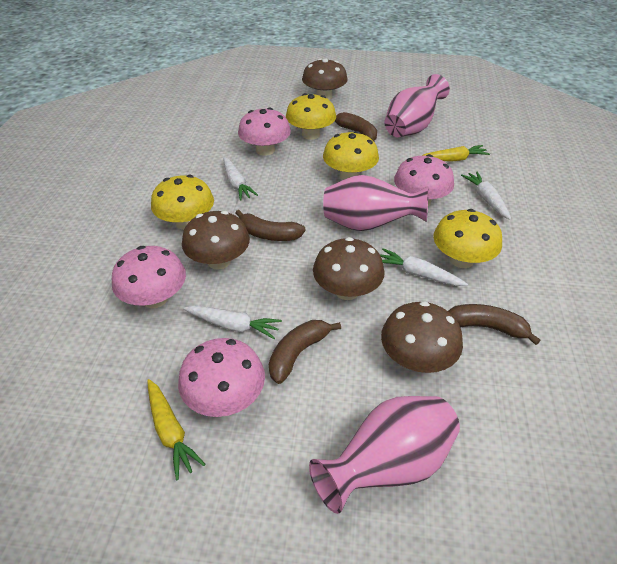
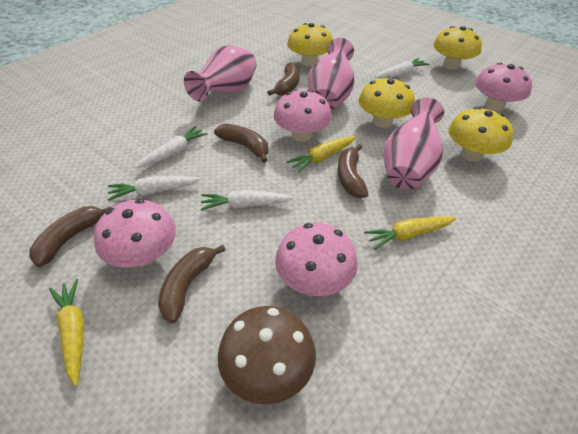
brown banana: [236,210,306,241] [269,320,341,384] [335,112,377,141] [448,304,541,345] = 4 -> [29,206,112,267] [158,245,226,323] [214,123,268,163] [268,62,300,96] [337,144,368,198] = 5
brown mushroom: [182,211,250,270] [302,58,348,100] [313,237,385,300] [381,301,463,373] = 4 -> [218,306,316,405] = 1
yellow carrot: [147,379,206,480] [422,145,490,161] = 2 -> [49,279,84,386] [286,136,356,173] [364,217,457,250] = 3

